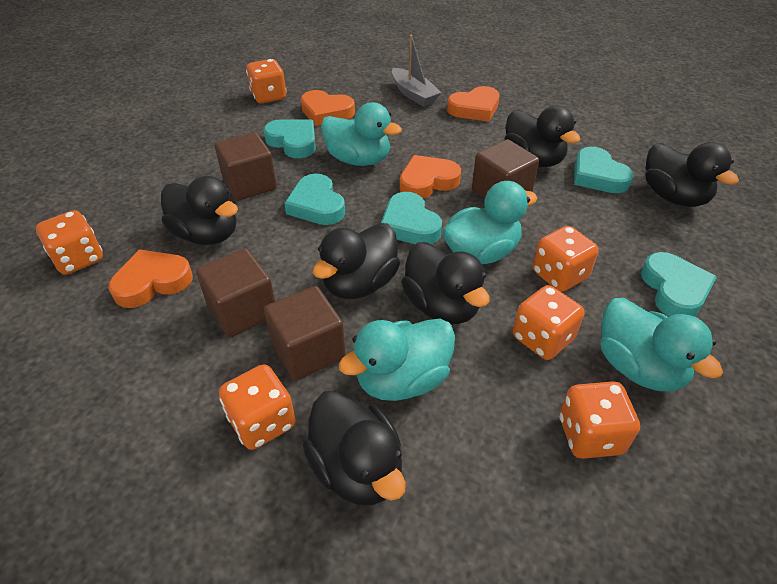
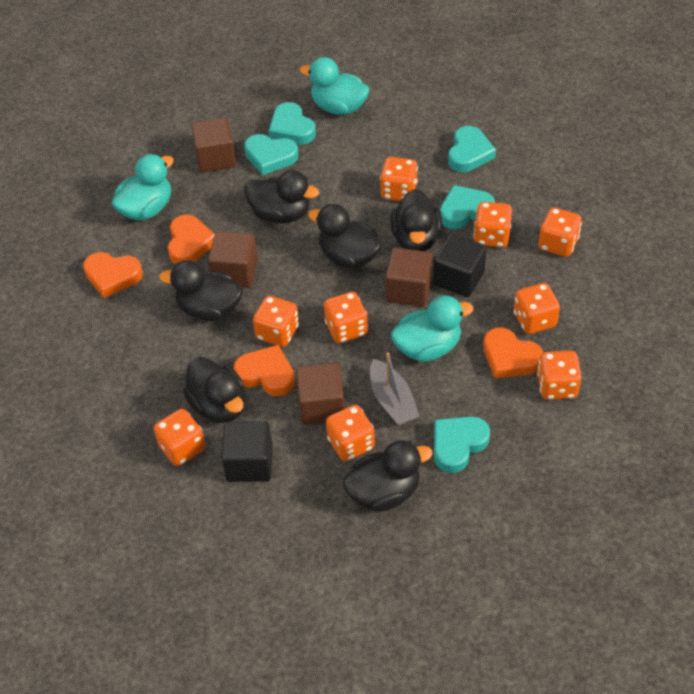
black cube: none = 0 -> [221,421,273,482] [433,233,487,297] = 2
orange dice: [36,210,103,275] [219,364,296,450] [246,59,287,103] [513,285,584,360] [533,226,599,292] [559,381,640,459] = 6 -> [154,409,206,466] [253,296,299,347] [324,292,368,343] [326,405,375,461] [380,157,418,201] [474,202,512,248] [514,283,560,334] [537,351,582,400] [539,208,582,257] = 9
turquoise duck: [321,102,402,166] [339,319,455,401] [442,181,538,264] [600,298,723,392] = 4 -> [111,154,174,220] [300,57,370,115] [391,295,474,362] = 3

